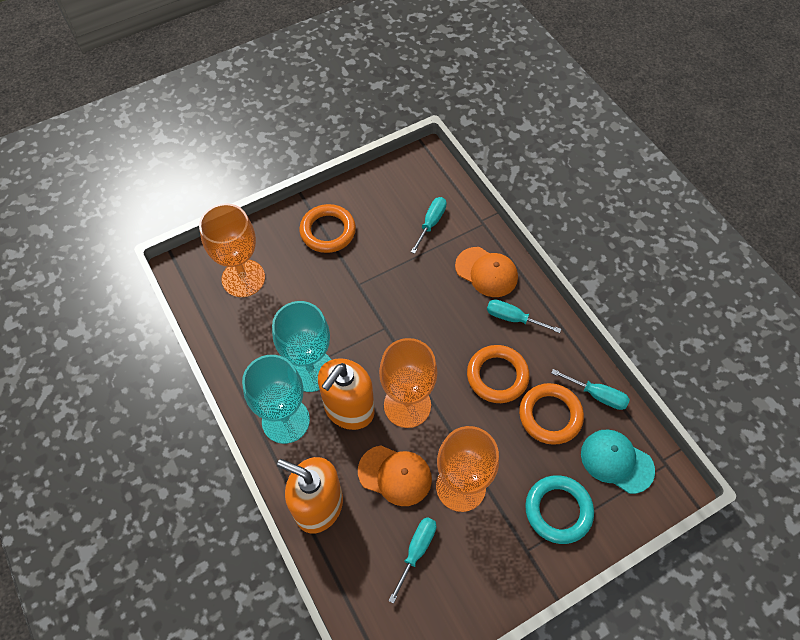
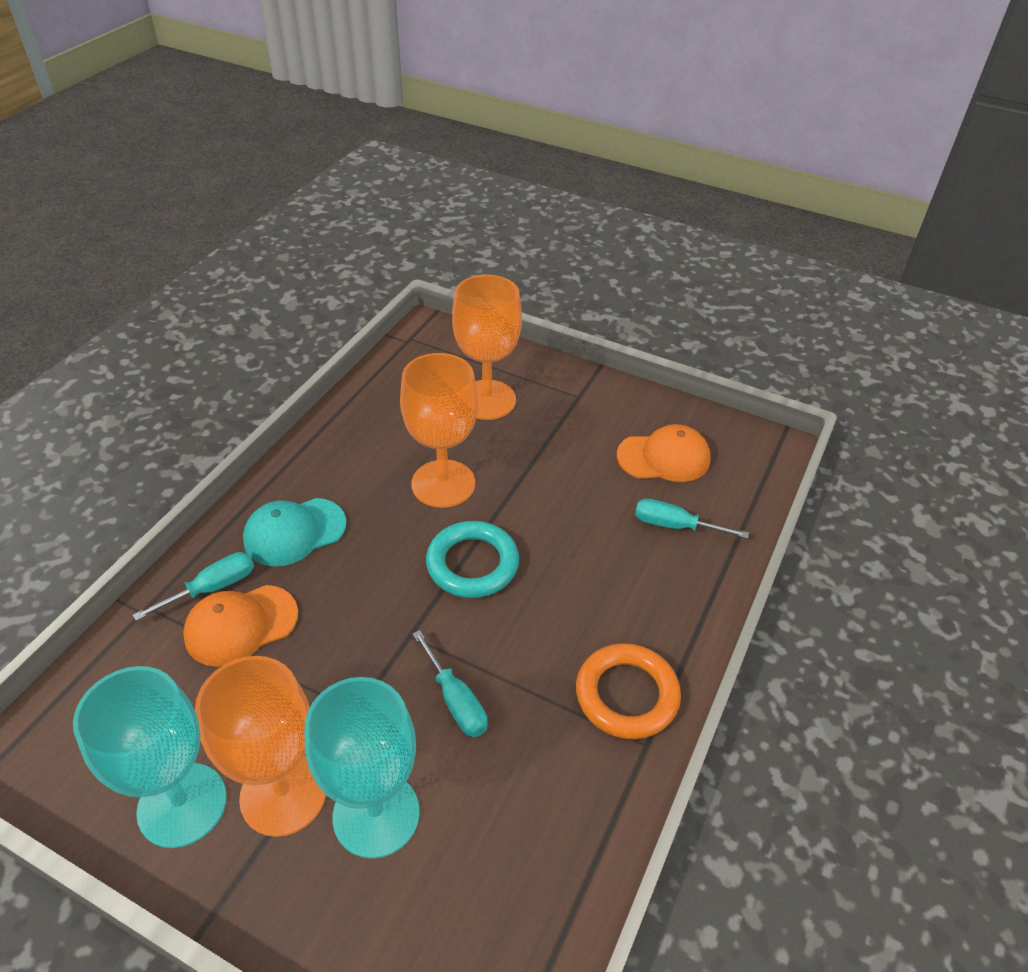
orange ring: [299,204,356,253] [467,345,530,403] [519,383,584,445] = 3 -> [576,643,681,739] = 1
orange soap dispenser: [277,457,343,533] [318,358,375,430] = 2 -> none = 0
turquoise screwdriver: [388,517,436,604] [411,197,447,254] [487,300,561,333] [551,369,630,410] = 4 -> [133,552,254,621] [412,630,488,737] [635,499,749,539] = 3

